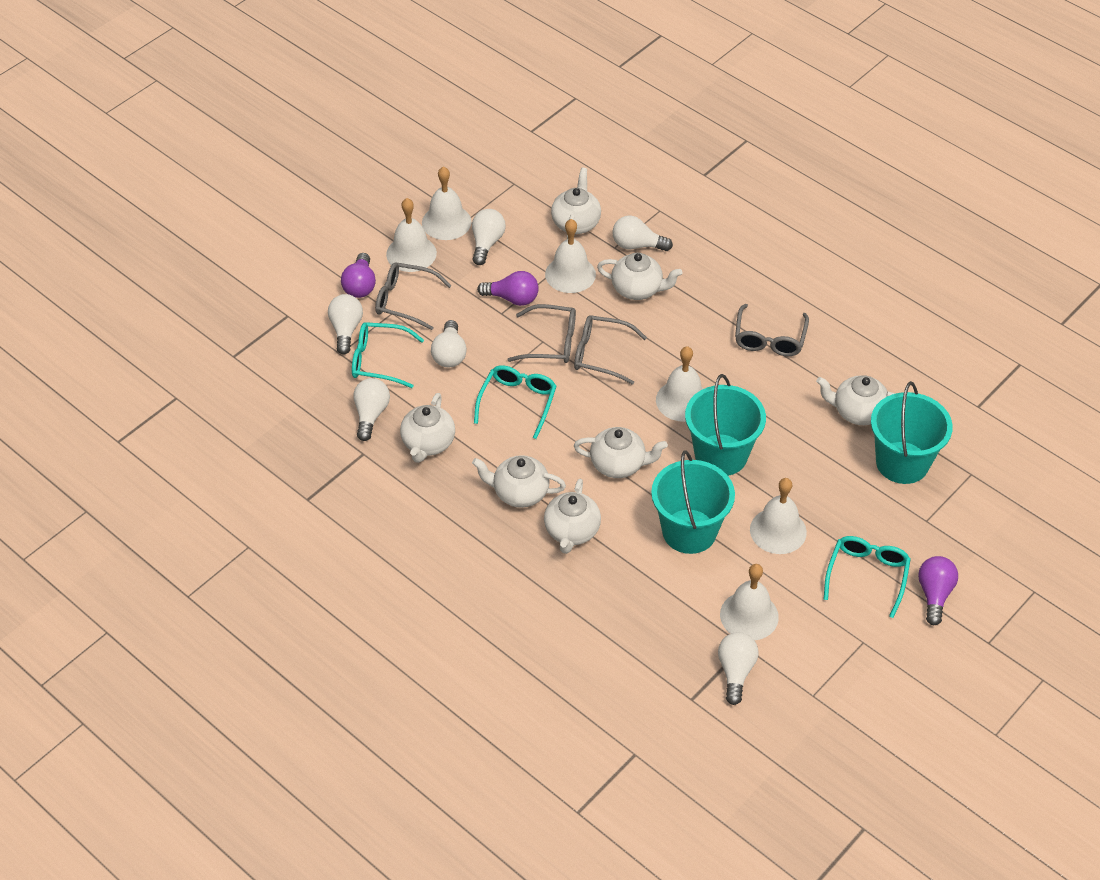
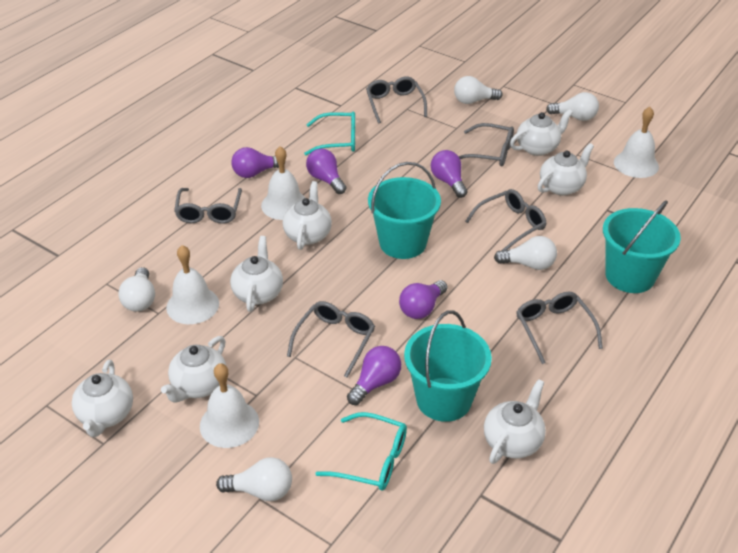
grey glasses: [375,262,452,330] [507,304,576,363] [574,315,647,385] [735,304,809,356] = 4 -> [174,188,242,224] [287,301,375,378] [366,77,427,124] [458,123,514,167] [465,189,547,251] [516,292,603,364] = 6
purple light bulb: [341,253,376,298] [477,271,539,306] [918,556,958,625] = 3 -> [231,147,279,178] [306,149,346,194] [347,346,401,405] [399,280,448,319] [431,150,467,198] = 5
turquoise glasses: [352,322,424,388] [474,365,557,439] [823,536,911,618] = 3 -> [304,112,355,155] [315,412,407,491] = 2
white bell: [386,198,437,272] [422,166,472,240] [545,219,596,293] [656,346,703,422] [720,564,779,640] [750,478,807,554] = 6 -> [166,245,219,324] [200,363,259,448] [261,146,305,220] [614,107,659,178] = 4
white light bulb: [328,294,363,354] [353,378,390,441] [431,320,467,367] [472,209,506,265] [612,216,673,251] [718,632,759,705] = 6 -> [118,267,155,312] [216,457,292,501] [454,76,503,104] [494,236,557,270] [546,92,599,121] = 5

